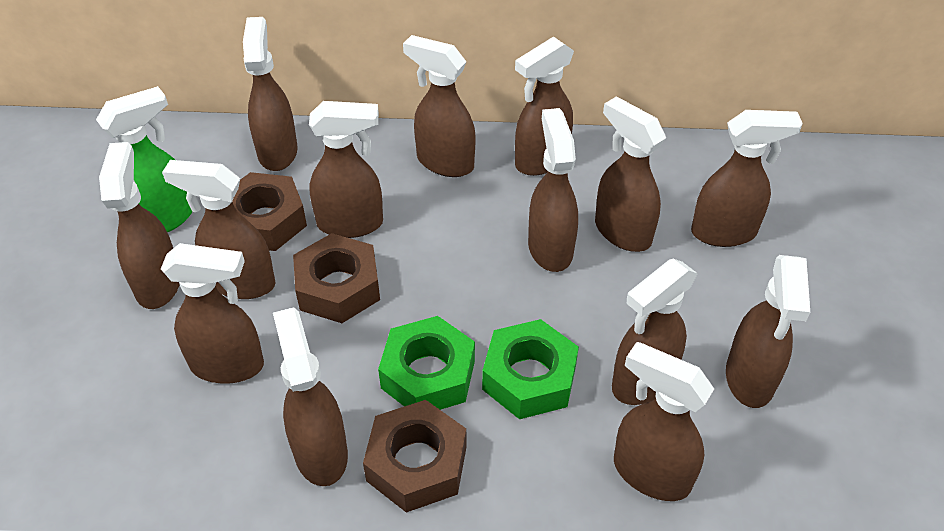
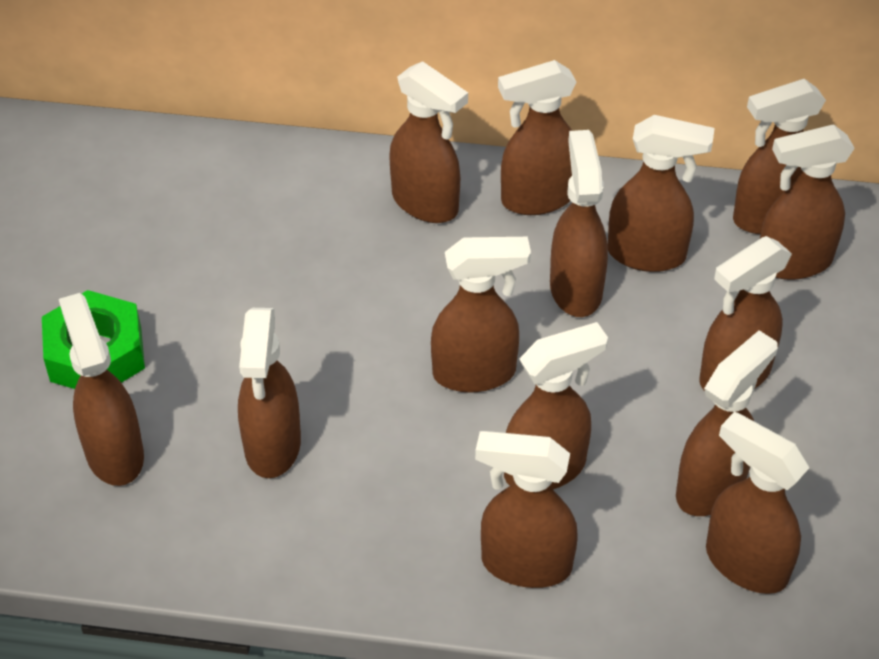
brown nut: [232,172,307,251] [293,233,380,323] [363,400,467,513] = 3 -> none = 0
green nut: [378,316,475,410] [482,319,579,419] = 2 -> [42,290,145,389] = 1
green spray bottle: [96,86,192,232] = 1 -> none = 0

